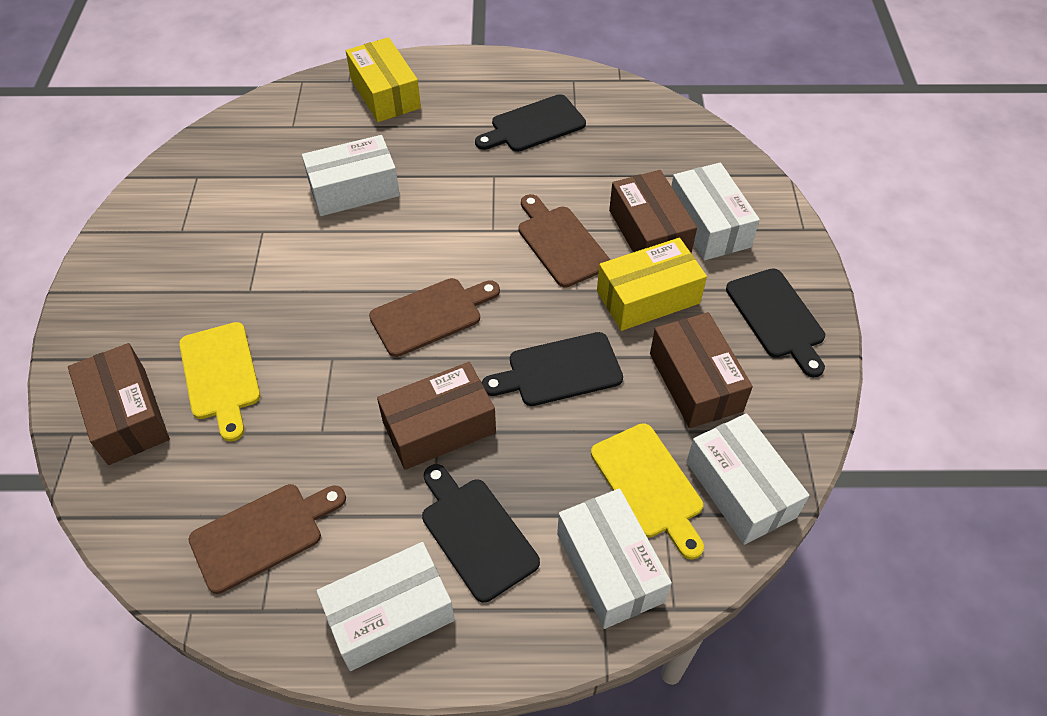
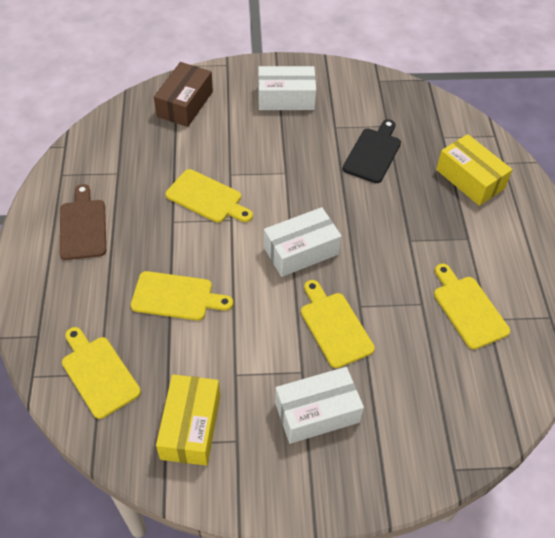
black cutting board: [422,464,540,603] [475,94,586,152] [482,332,623,406] [726,268,825,377] = 4 -> [343,119,401,183] = 1
brown box: [68,343,170,465] [377,362,496,470] [609,170,697,253] [650,312,753,428] = 4 -> [154,62,213,127] = 1
brown cutting board: [189,484,346,594] [369,278,500,357] [519,194,610,288] = 3 -> [60,184,106,260] = 1
white box: [302,135,400,216] [317,542,455,671] [557,488,672,629] [671,163,760,260] [686,413,809,545] = 5 -> [258,66,316,110] [264,207,342,277] [275,367,364,444] = 3
yellow cutting board: [179,322,260,442] [591,423,704,560] = 2 -> [62,327,141,419] [131,271,233,321] [166,169,253,223] [301,280,375,368] [434,264,510,349] = 5

